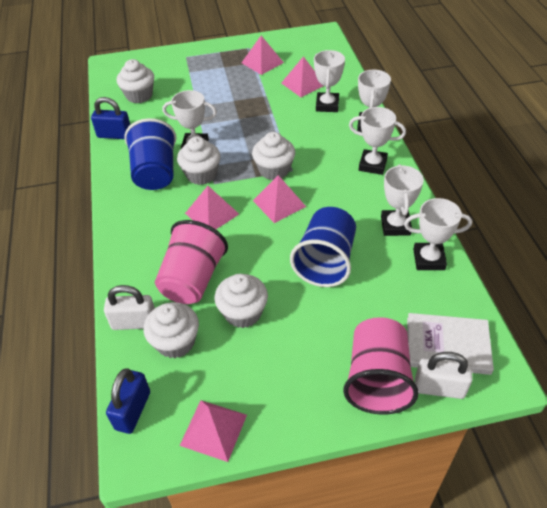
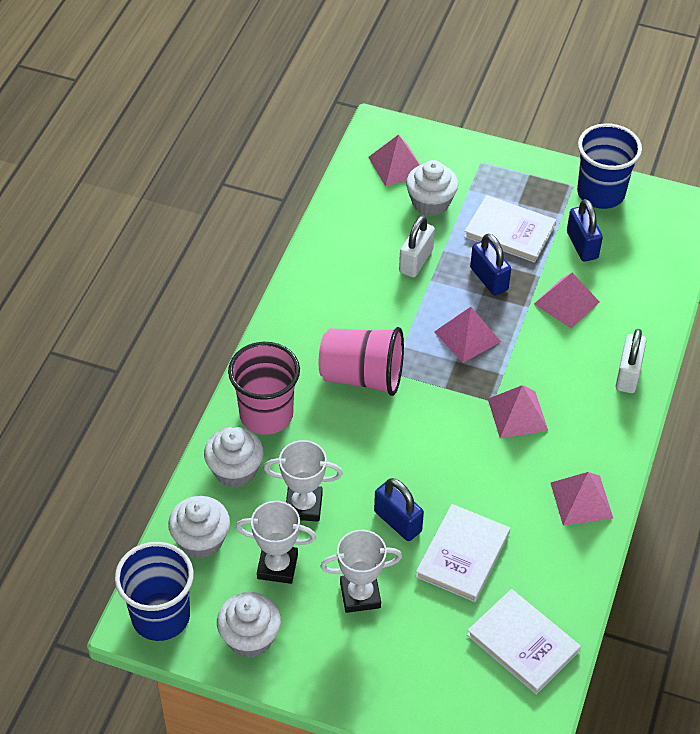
blue padlock: [91,97,130,139] [106,368,150,434] = 2 -> [374,478,424,541] [470,233,511,295] [567,199,603,262] = 3
white book: [407,313,494,375] = 1 -> [415,504,510,602] [464,195,556,263] [467,589,581,694] = 3
white cupcake: [116,59,154,103] [144,302,199,358] [177,136,221,185] [214,274,268,328] [252,132,295,180] = 5 -> [168,496,230,559] [204,427,264,488] [217,592,281,658] [406,160,458,217] = 4
white trophy: [163,90,217,149] [314,50,345,112] [349,107,406,175] [357,70,391,132] [381,164,424,236] [404,198,472,270] = 6 -> [236,501,316,584] [264,440,343,522] [320,530,402,613] = 3

